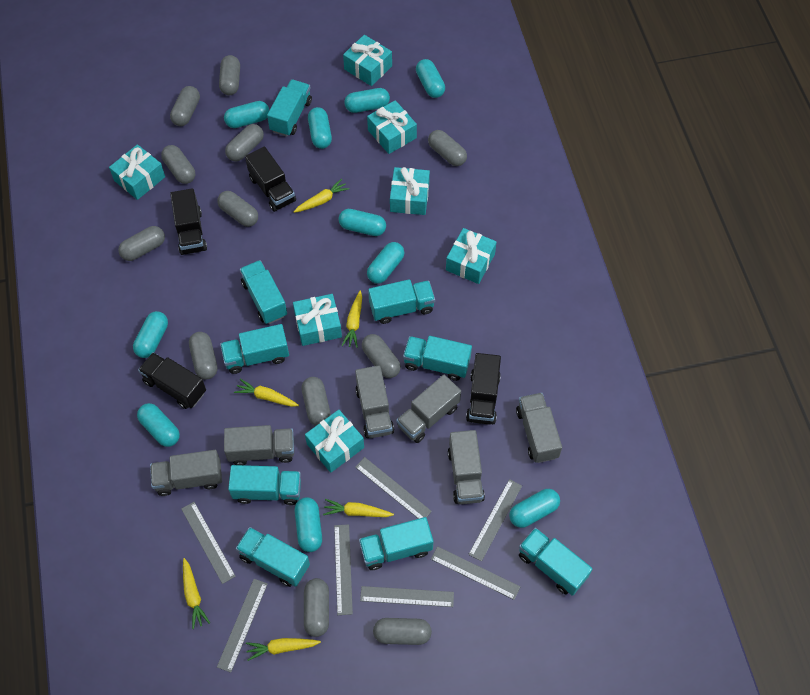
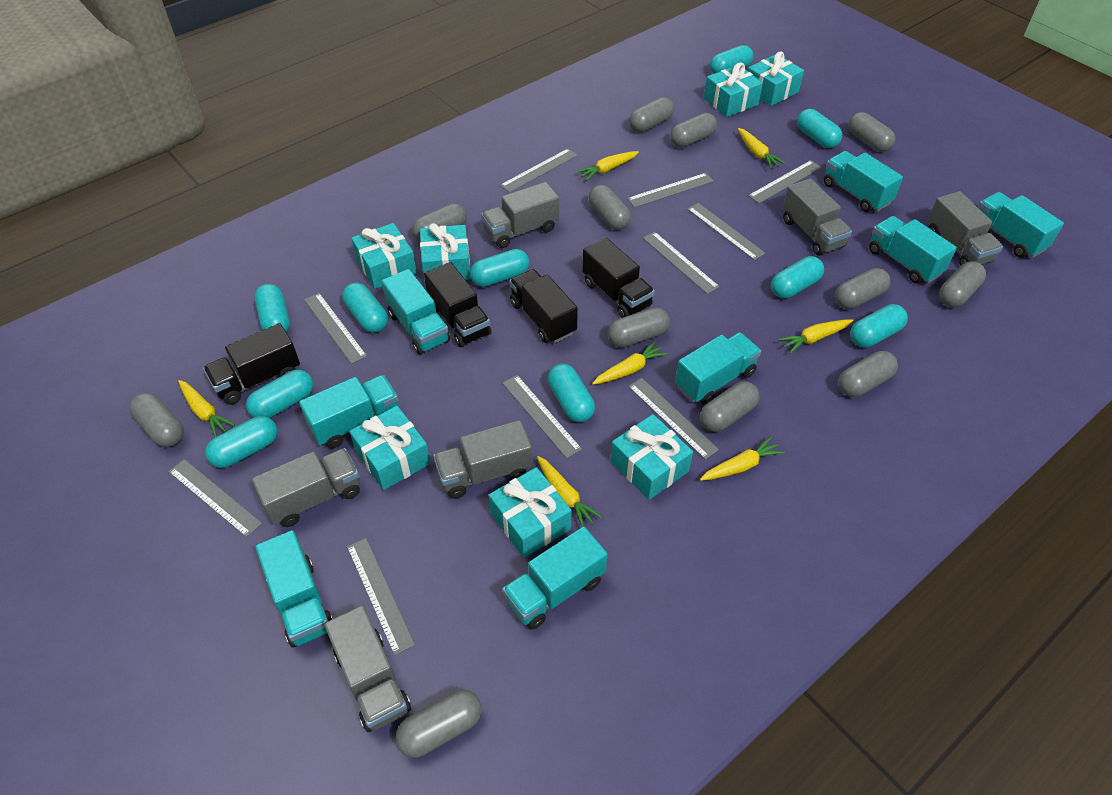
grey ruler: [181,502,236,584] [217,579,268,673] [334,524,353,615] [355,457,432,519] [360,586,454,607] [431,546,520,600] [468,479,522,562] = 7 -> [168,459,262,537] [304,293,367,364] [347,538,415,655] [500,148,578,193] [502,375,582,458] [627,173,714,208] [628,378,719,460] [643,232,720,294] [687,203,766,260] [748,160,822,203] = 10
turquoise truck: [220,324,289,374] [228,465,301,505] [236,527,310,587] [240,260,287,324] [267,79,312,137] [359,517,433,570] [368,279,435,324] [403,336,472,381] [519,528,593,596] = 9 -> [255,530,333,648] [299,375,399,448] [382,269,450,355] [502,526,608,630] [675,332,761,405] [824,151,903,212] [869,216,957,284] [978,192,1064,258] = 8
yellow carrot: [183,558,210,629] [234,379,299,407] [246,638,321,661] [294,179,349,213] [323,499,394,517] [341,291,362,348] = 6 -> [178,380,235,437] [537,456,602,527] [577,151,639,181] [592,341,668,385] [700,436,785,481] [738,128,785,169] [778,319,853,354] = 7

